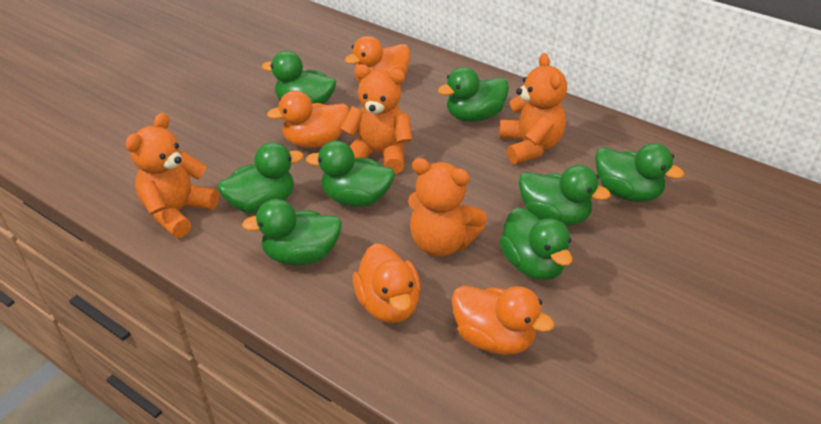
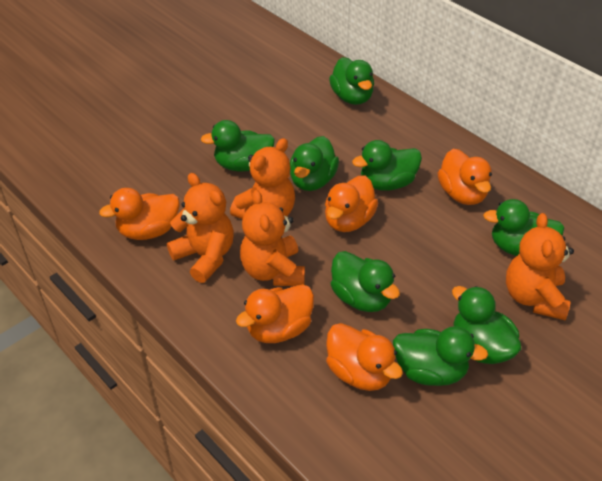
orange duck: [267,91,349,148] [345,36,410,83] [353,243,421,323] [452,285,554,355] = 4 -> [99,188,180,240] [236,284,314,343] [325,176,378,232] [326,323,403,391] [438,149,492,205] = 5

